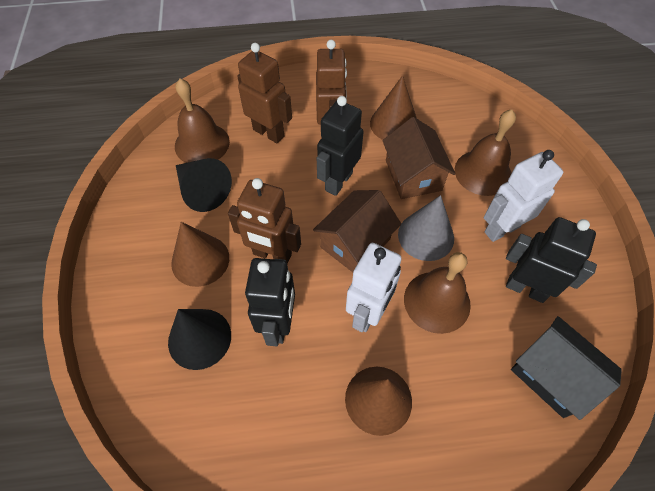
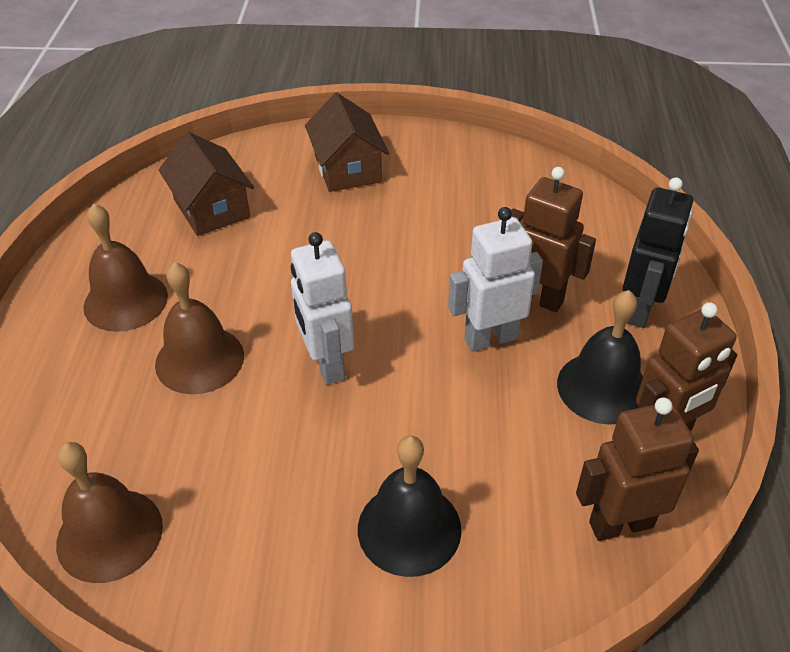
black bell: none = 0 -> [358,436,462,577] [557,290,643,425] = 2
black cone: [168,309,231,370] [176,158,232,212] = 2 -> none = 0
black house: [511,316,622,420] = 1 -> none = 0
black robot: [245,258,295,346] [317,96,364,196] [506,217,597,303] = 3 -> [623,177,693,328] = 1
brown cone: [171,222,229,287] [345,367,412,436] [370,75,417,140] = 3 -> none = 0
grey cone: [398,195,454,261] = 1 -> none = 0

